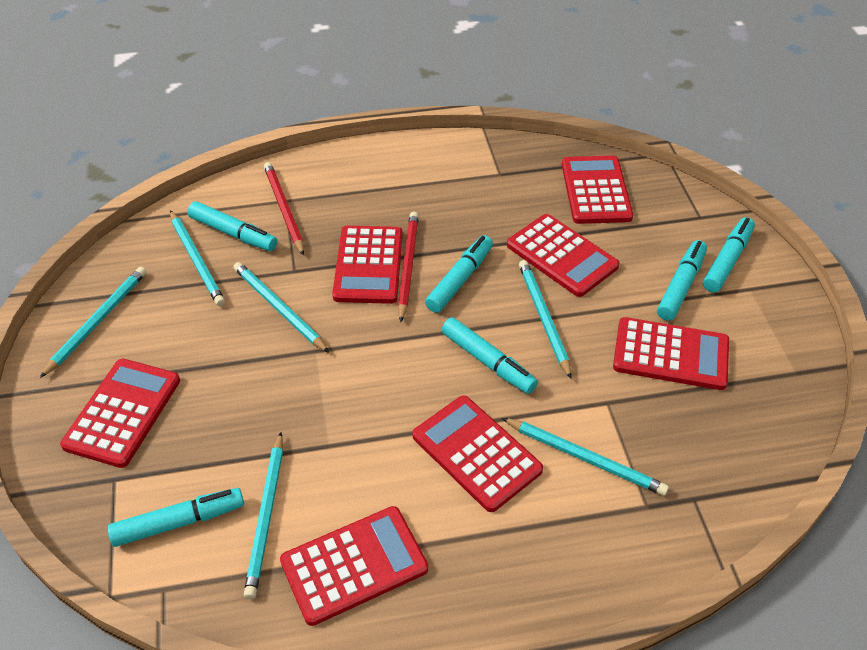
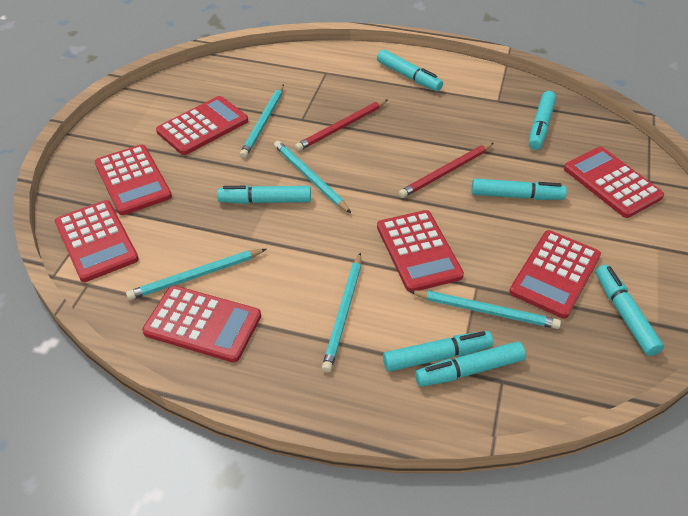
turquoise marker: [108,488,244,547] [187,201,277,251] [425,235,493,313] [441,317,538,394] [657,240,707,321] [703,217,755,293] = 6 -> [217,186,311,204] [377,49,443,92] [383,331,493,372] [415,341,526,387] [472,179,567,200] [529,91,556,150] [596,265,664,356] = 7
turquoise pencil: [40,267,146,378] [170,210,225,306] [233,262,329,353] [244,432,283,599] [502,418,669,496] [519,260,572,379] = 6 -> [126,249,266,300] [240,84,284,158] [274,141,351,213] [322,253,361,372] [409,291,561,329] = 5

